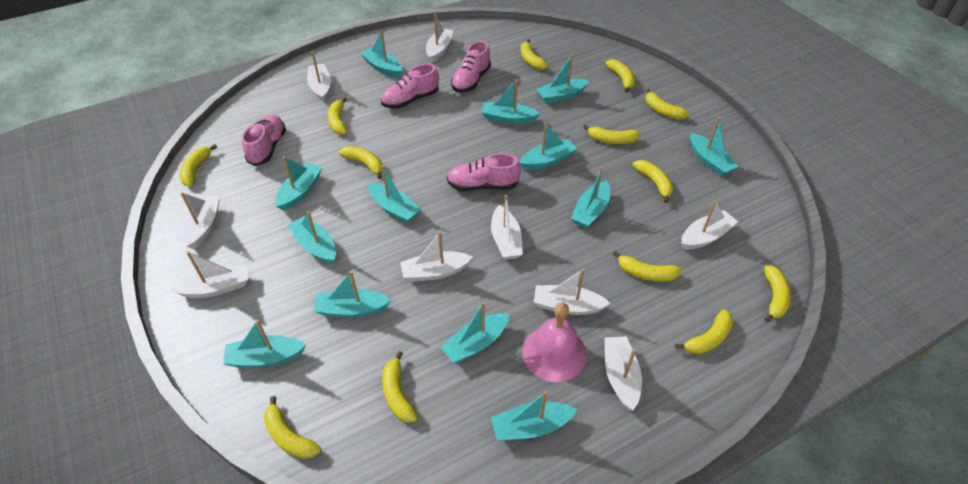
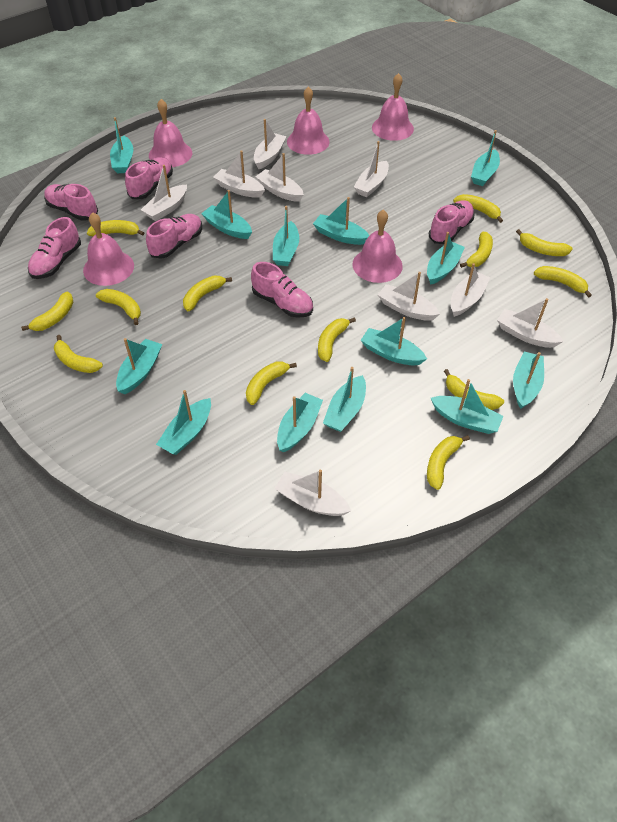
pink bell: [522,302,587,382] = 1 -> [83,212,134,286] [149,99,192,167] [287,87,330,155] [352,210,403,283] [372,73,414,141] = 5
pink shoe: [242,115,286,166] [381,64,439,109] [447,153,521,191] [451,41,491,93] = 4 -> [28,217,81,279] [44,184,98,221] [125,157,173,199] [146,214,202,259] [251,262,313,318] [429,200,474,244] = 6

